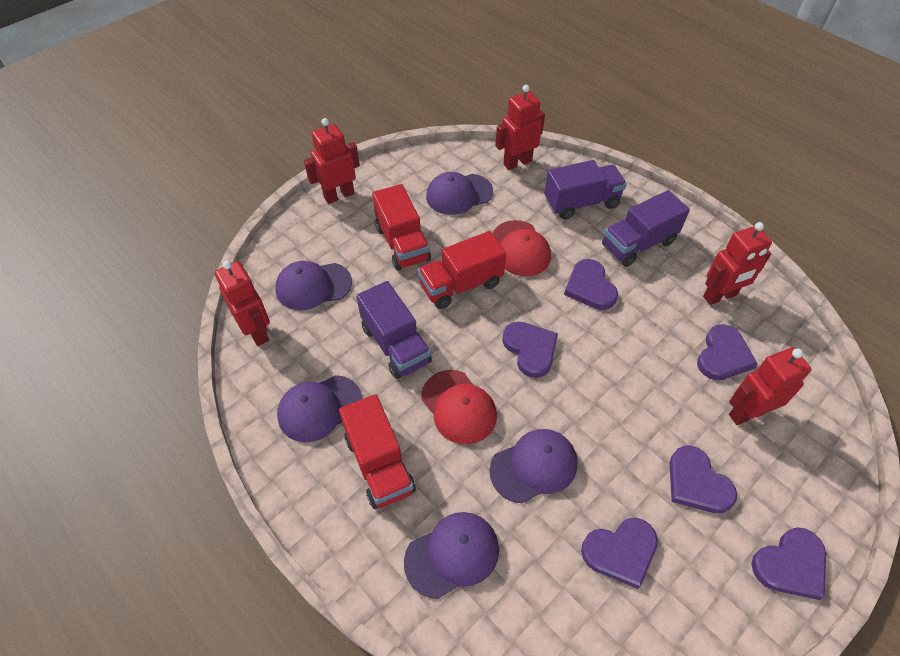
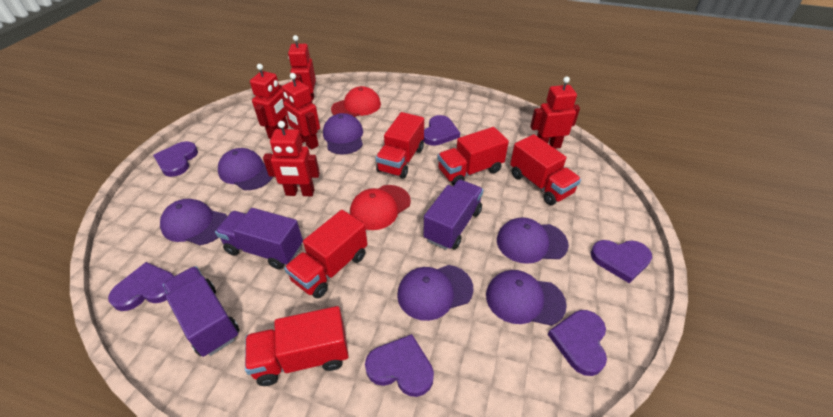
purple cap: [275,261,352,310] [277,375,362,442] [404,512,499,599] [426,172,493,215] [490,429,578,503] = 5 -> [160,199,227,245] [218,148,273,190] [323,113,363,154] [397,265,473,321] [486,270,567,326] [497,217,569,264] = 6
red truck: [339,394,416,509] [372,184,431,270] [418,231,506,309] = 3 -> [245,306,349,386] [284,210,368,298] [376,112,424,179] [438,127,509,186] [510,134,581,205] = 5

